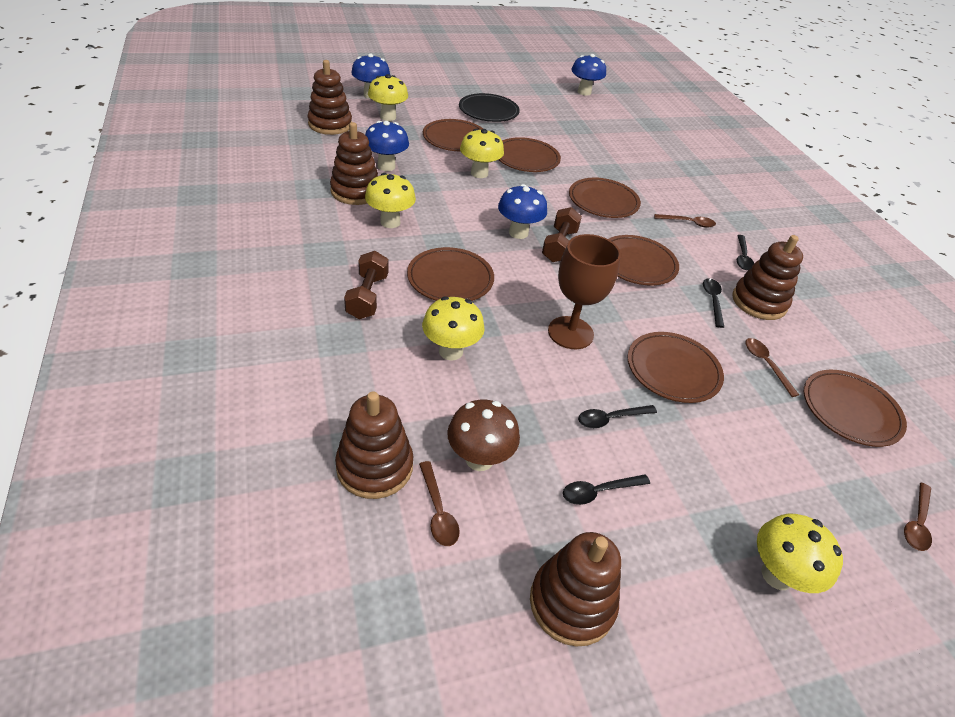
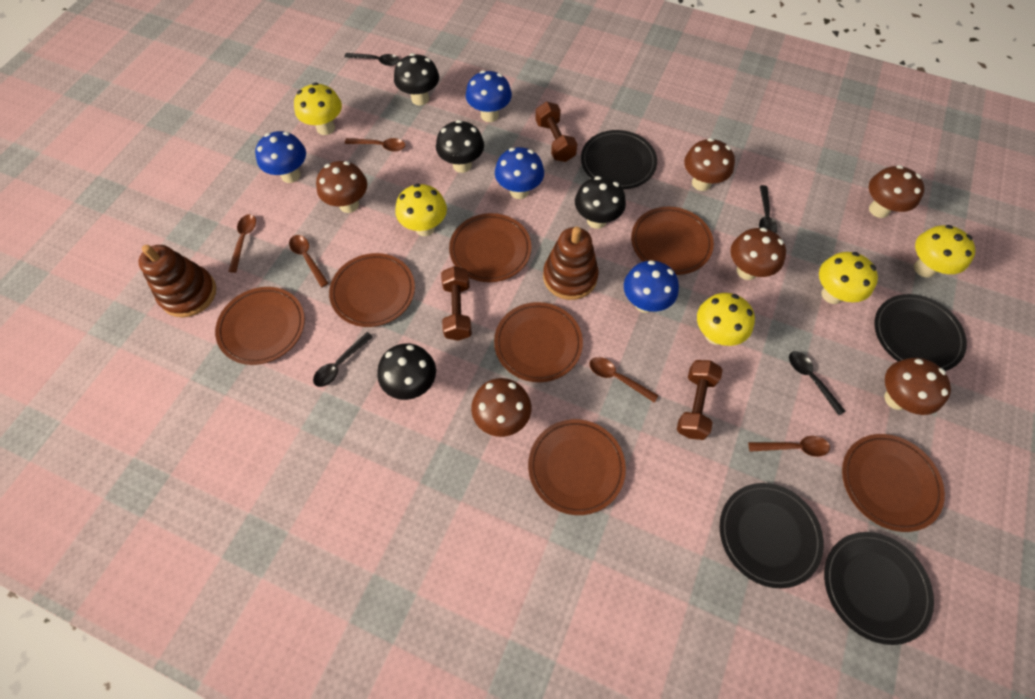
black mushroom: none = 0 -> [377,343,436,400] [394,53,439,106] [436,120,484,173] [575,176,626,229] = 4
black plate: [459,93,520,122] = 1 -> [581,130,657,189] [720,483,824,588] [824,532,934,645] [874,294,967,371] = 4
brown dumbbell: [344,251,389,319] [542,207,582,262] = 2 -> [441,266,472,341] [535,102,577,162] [677,360,723,440] = 3
brown goblet: [548,234,621,349] = 1 -> none = 0
brown mushroom: [447,400,520,471] = 1 -> [316,161,367,213] [471,378,531,437] [684,138,735,191] [731,227,786,280] [869,165,924,218] [884,358,951,415] = 6
brown spoon: [419,461,460,546] [654,214,716,228] [745,338,799,397] [904,483,932,551] = 4 -> [228,214,256,273] [289,235,329,287] [345,138,405,152] [589,357,659,403] [748,436,830,457] = 5
brown stacking toy: [308,60,352,135] [330,122,378,205] [335,392,413,499] [530,532,621,647] [732,235,803,320] = 5 -> [138,245,216,317] [543,227,599,300] = 2

